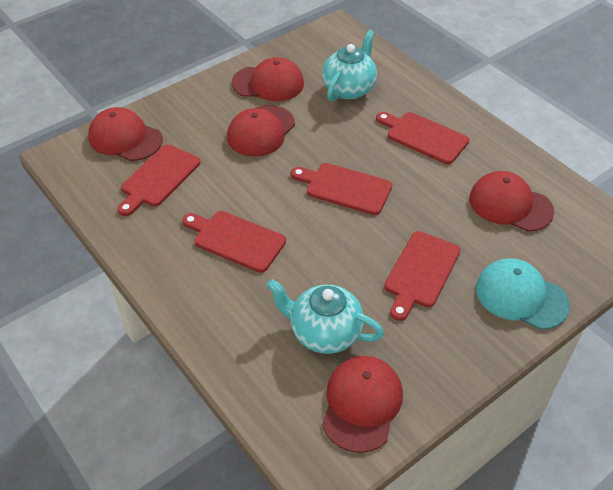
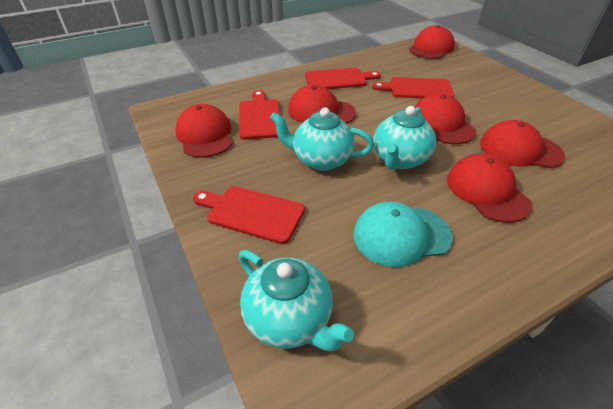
red cap: [88,107,163,161] [227,105,295,157] [232,57,304,101] [322,356,403,453] [469,171,554,232] = 5 -> [176,104,233,158] [288,85,356,124] [409,25,455,59] [415,93,476,144] [447,154,532,223] [480,120,565,168] = 6
red cutting board: [118,144,200,216] [182,211,286,273] [291,163,392,215] [376,112,469,164] [384,231,461,321] = 5 -> [193,186,305,244] [239,90,280,140] [305,68,381,89] [372,77,454,99] = 4
turquoise teapot: [266,279,384,354] [322,30,377,101] = 2 -> [239,250,354,351] [270,107,374,171] [374,106,436,170] = 3

